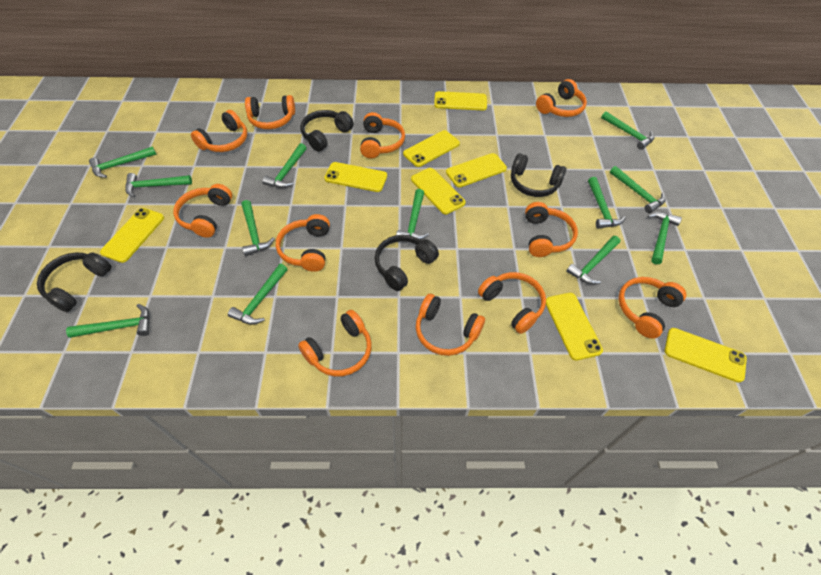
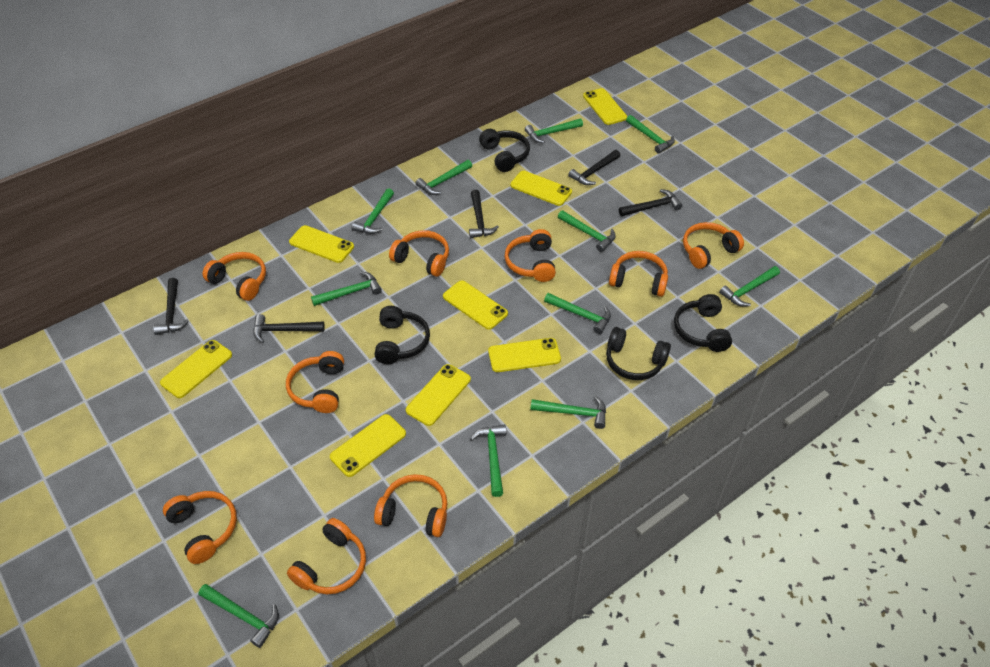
black hammer: none = 0 -> [153,278,189,335] [253,314,325,343] [469,190,499,238] [568,150,620,185] [619,189,682,216] = 5
green hammer: [66,304,150,338] [89,146,157,178] [125,173,192,197] [228,264,288,324] [241,200,275,256] [262,143,307,188] [396,189,429,240] [566,236,620,284] [588,177,626,229] [601,111,654,150] [610,166,666,213] [647,212,682,264] = 12 -> [198,584,279,648] [311,272,382,306] [351,188,394,234] [415,160,472,195] [470,424,507,497] [525,118,583,143] [530,396,606,429] [544,293,611,334] [558,210,616,252] [626,115,675,154] [719,266,780,307] = 11
orange headphones: [173,184,232,238] [191,110,247,152] [245,95,295,129] [276,214,330,272] [298,310,371,377] [360,112,405,158] [416,294,485,356] [478,272,546,334] [525,202,578,257] [536,79,587,117] [618,277,686,339] = 11 -> [163,491,237,564] [203,252,266,301] [286,351,344,413] [287,518,366,594] [374,474,447,537] [389,230,449,277] [505,229,556,282] [609,251,668,297] [683,222,744,269] = 9

